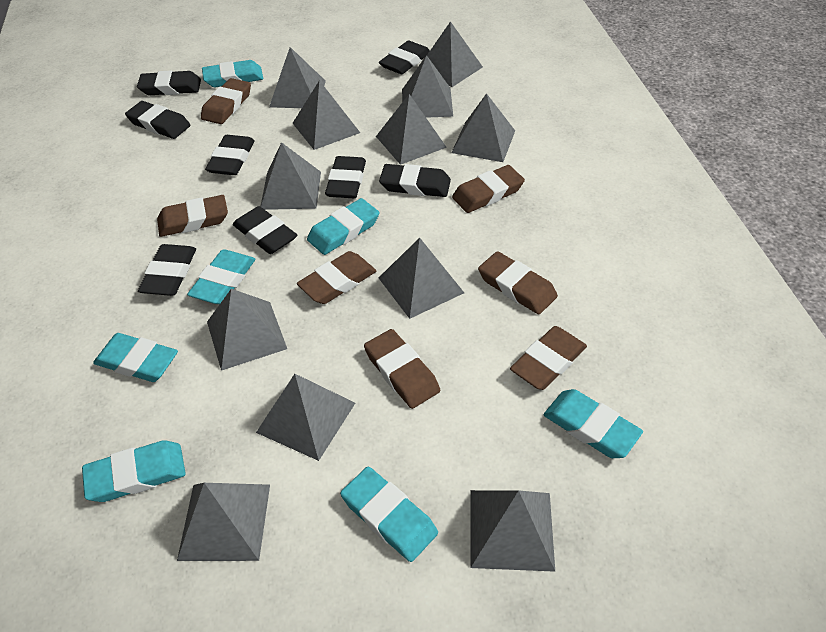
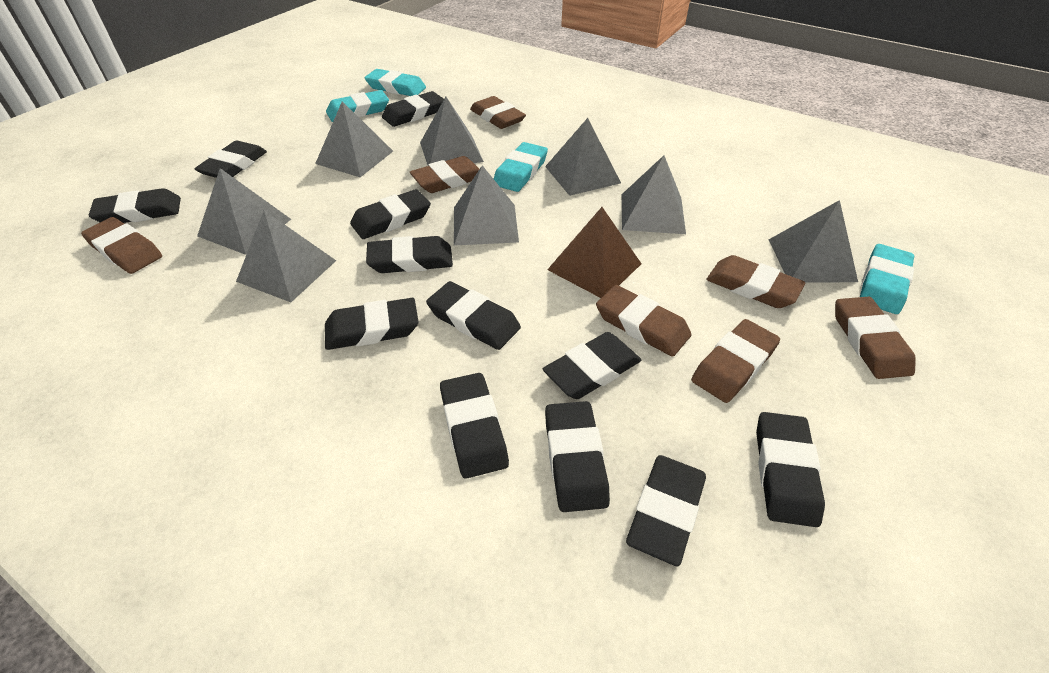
black eraser: [125,101,191,139] [137,71,201,95] [138,244,196,296] [205,135,255,175] [233,206,297,254] [325,156,366,198] [379,41,430,74] [379,164,451,197] = 8 -> [89,188,181,223] [194,141,267,178] [325,298,418,350] [350,189,431,239] [366,236,453,273] [382,91,444,127] [426,281,521,350] [440,373,509,479] [543,332,641,399] [545,401,610,512] [626,455,706,566] [756,412,825,527] = 12
brown pyramid: none = 0 -> [547,207,641,298] = 1
grey pyramid: [177,483,270,561] [207,289,287,371] [256,374,355,461] [260,142,321,210] [269,47,326,108] [293,80,360,150] [376,94,447,165] [379,238,464,319] [402,55,453,118] [427,21,483,87] [451,93,515,162] [470,490,555,572] = 12 -> [197,168,291,255] [236,210,336,302] [315,101,393,177] [420,97,484,166] [454,165,519,245] [545,118,621,196] [622,155,686,234] [769,200,858,283] = 8
turquoise eraser: [82,440,186,502] [93,333,178,382] [187,249,255,304] [202,60,264,87] [307,198,379,255] [340,467,438,562] [544,389,643,458] = 7 -> [326,90,389,122] [364,69,426,96] [494,142,548,192] [860,244,914,314] = 4

